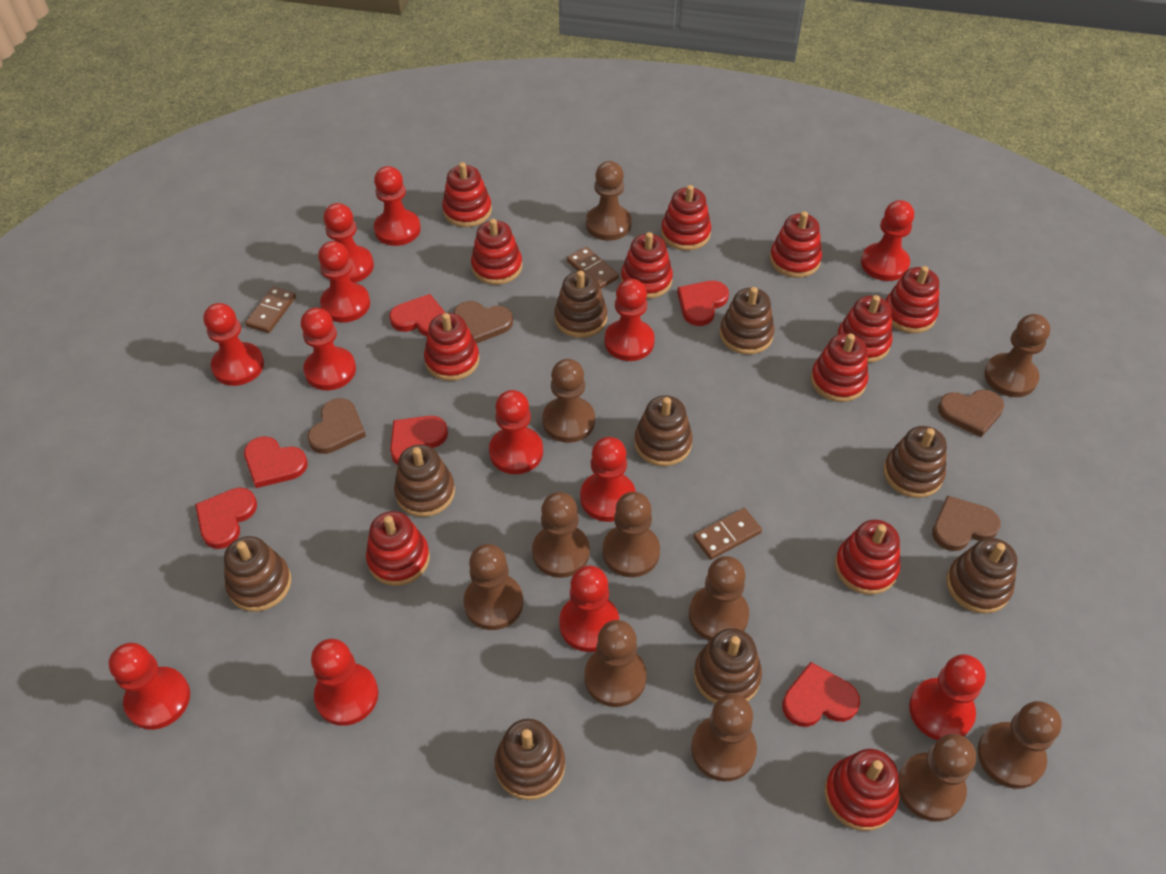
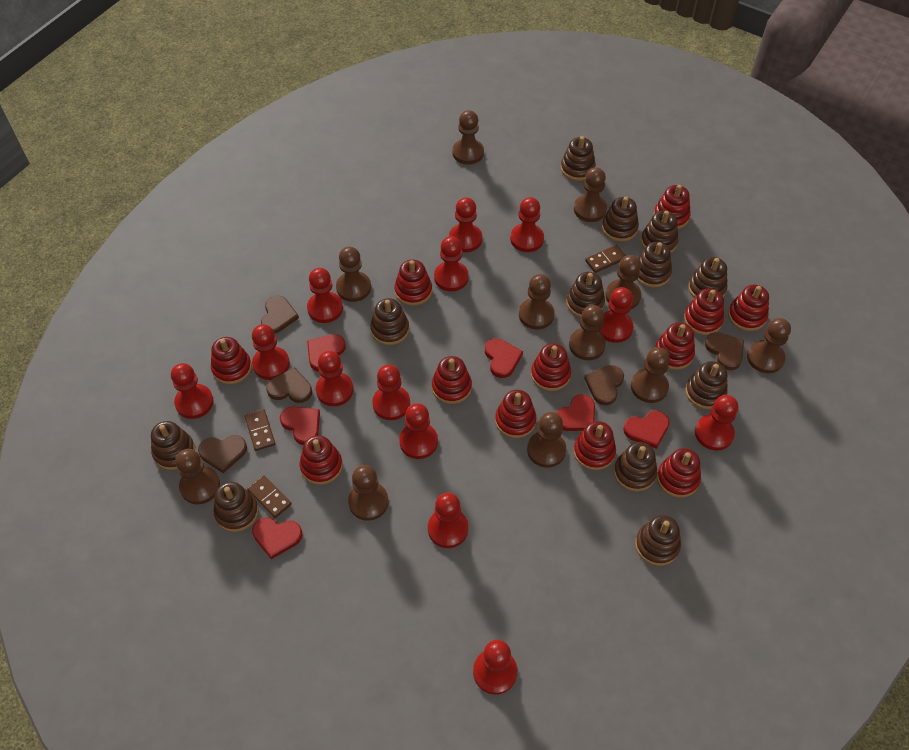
brown heart: [307,398,366,454] [454,301,513,344] [932,495,1000,551] [938,390,1004,437] = 4 -> [198,435,247,473] [261,296,299,334] [266,367,312,403] [584,365,624,405] [705,332,744,370] = 5
brown stacking toy: [224,536,291,612] [394,445,455,517] [494,719,565,800] [554,270,607,338] [634,395,693,466] [694,628,762,703] [720,287,774,355] [884,426,947,498] [946,538,1017,614] = 9 -> [151,421,195,470] [213,482,259,532] [370,298,409,345] [561,136,596,181] [566,272,605,318] [602,197,639,242] [614,442,657,492] [635,515,681,566] [637,242,672,288] [641,211,678,253] [685,361,728,409] [688,257,727,298] = 12

